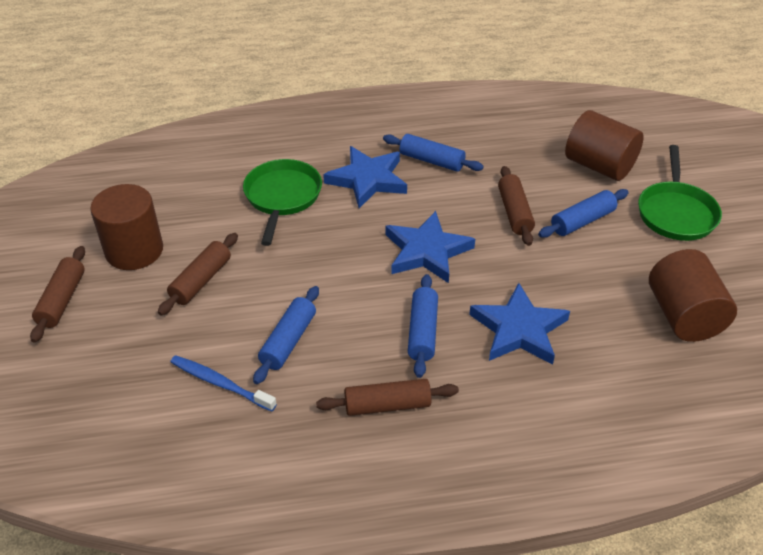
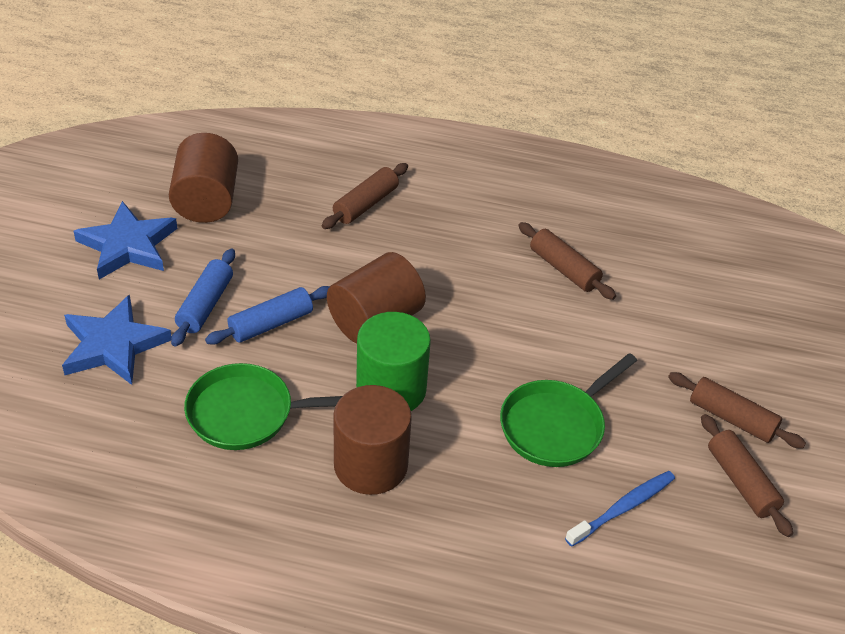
blue rolling pin: [253,286,319,384] [383,134,484,172] [408,274,438,378] [538,189,629,238] = 4 -> [171,249,235,347] [205,286,330,345] = 2
blue star: [323,146,407,208] [385,211,475,283] [469,283,570,365] = 3 -> [62,295,172,385] [74,201,177,279] = 2
green cylinder: none = 0 -> [356,312,431,411] = 1

